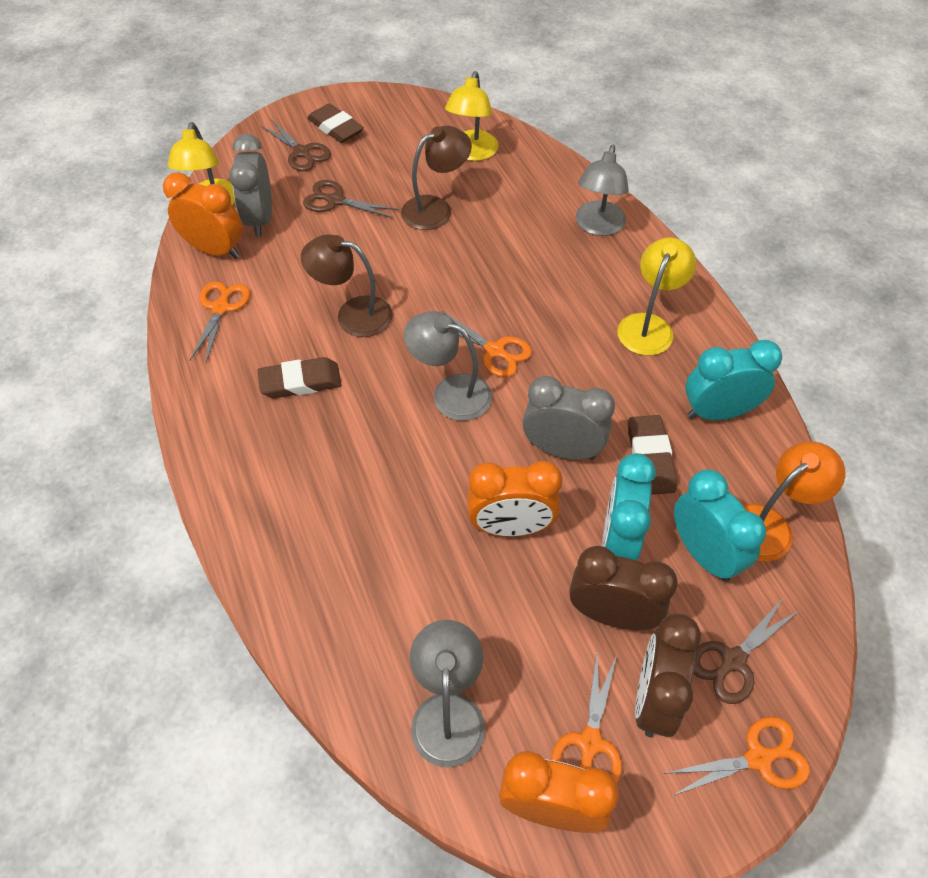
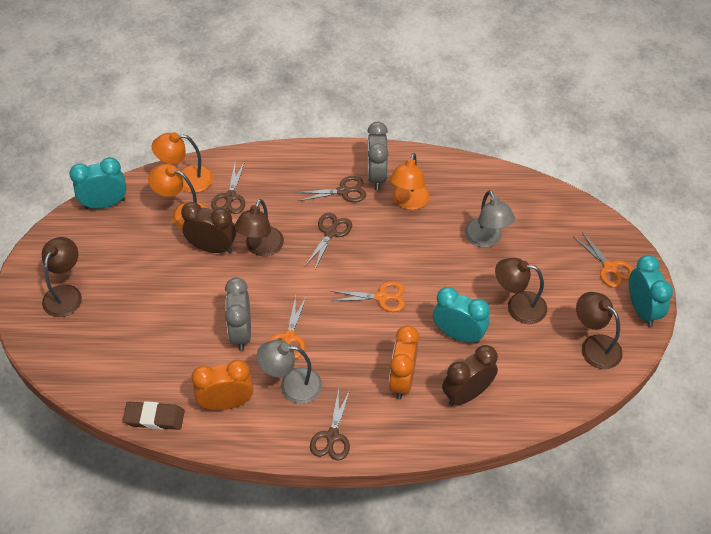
brown eraser: [257,357,341,398] [307,103,364,143] [628,415,677,495] = 3 -> [123,401,185,430] = 1
brown lamp: [301,234,393,337] [401,126,472,230] = 2 -> [42,237,82,317] [234,199,284,256] [495,258,547,324] [576,292,623,369] = 4
brown scissors: [260,119,331,171] [303,180,398,218] [694,597,800,704] = 3 -> [211,162,245,214] [296,176,366,202] [305,213,352,269] [310,389,350,460] = 4
grey lamp: [404,311,492,421] [410,620,485,768] [576,145,629,236] = 3 -> [257,340,322,404] [465,190,515,248] = 2
orange clock: [163,172,243,259] [467,461,562,537] [499,751,619,833] = 3 -> [192,360,253,410] [389,325,419,400] = 2
orange lamp: [742,441,845,562] = 1 -> [148,164,207,229] [152,132,213,193] [390,153,429,210] = 3
orange scissors: [190,281,250,363] [442,311,532,378] [551,653,622,784] [663,717,810,796] = 4 -> [269,296,306,359] [331,281,405,312] [573,231,634,288] = 3
yellow lamp: [168,122,235,205] [445,71,499,161] [617,238,696,356] = 3 -> none = 0

